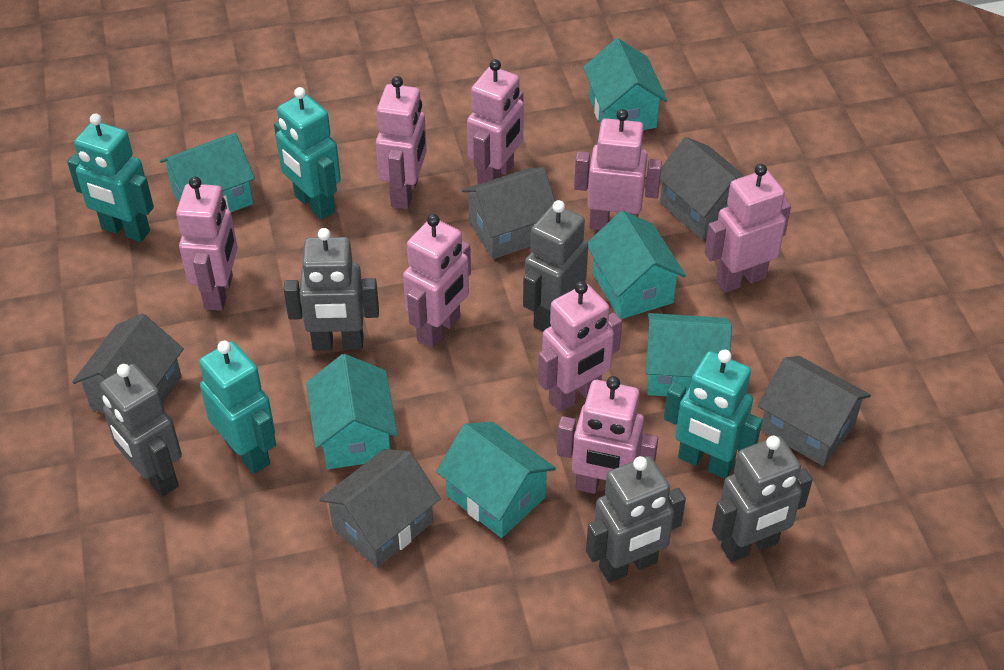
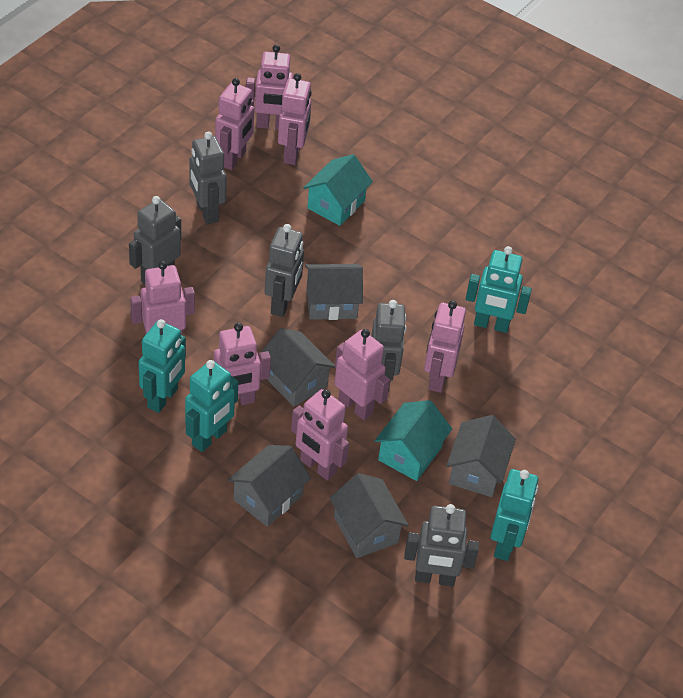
turquoise house: [160,133,255,212] [306,354,398,469] [436,422,556,538] [583,38,667,130] [588,211,686,319] [646,313,732,396] = 6 -> [303,154,373,226] [375,400,452,481] = 2

